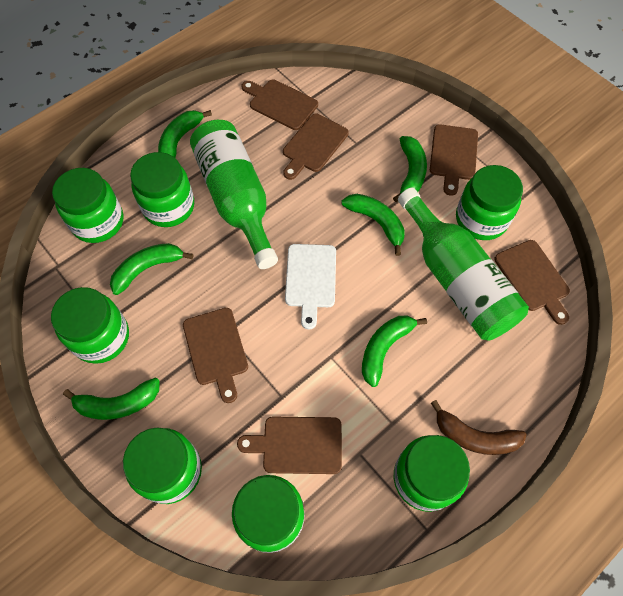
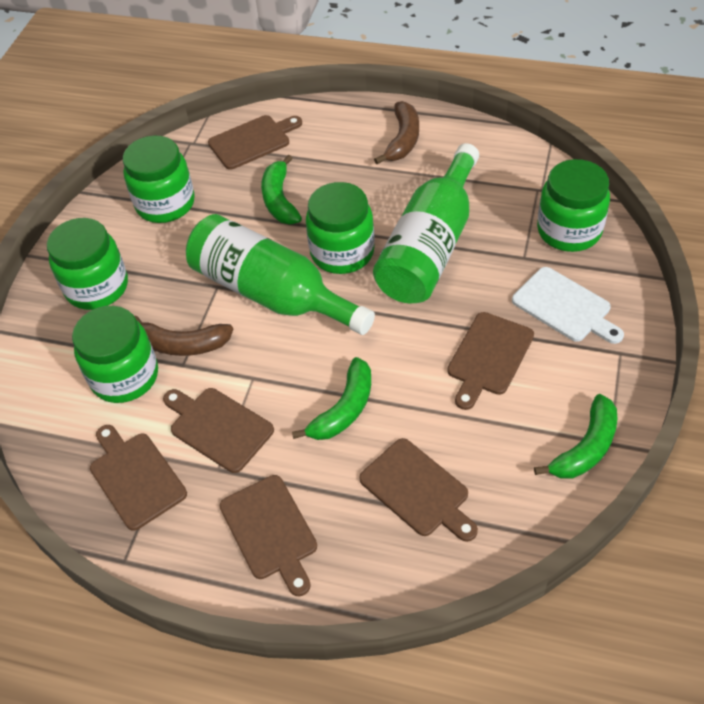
brown banana: [431,400,527,455] = 1 -> [135,316,233,356] [374,101,419,164] = 2
green banana: [63,378,160,420] [110,243,193,295] [158,110,212,158] [342,194,405,256] [362,316,427,387] [393,136,427,202] = 6 -> [261,155,302,224] [292,357,371,440] [534,394,617,479] = 3
green jar: [51,287,129,364] [52,168,123,243] [123,428,202,504] [130,152,194,227] [232,475,305,553] [394,435,470,512] [456,165,523,240] = 7 -> [47,218,128,310] [72,306,158,403] [123,136,195,223] [306,182,375,274] [537,159,610,252] = 5

